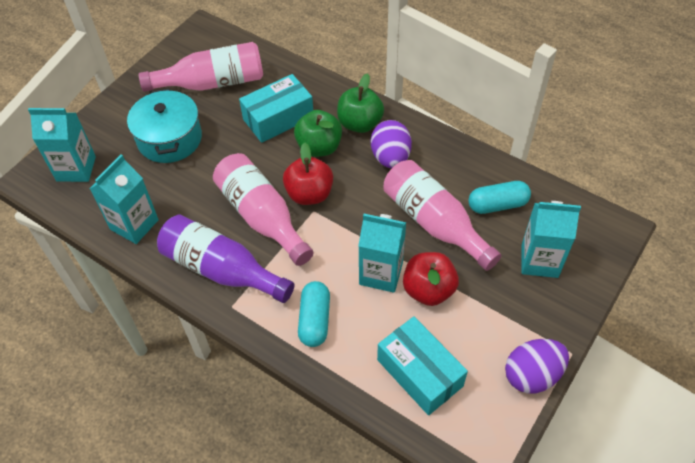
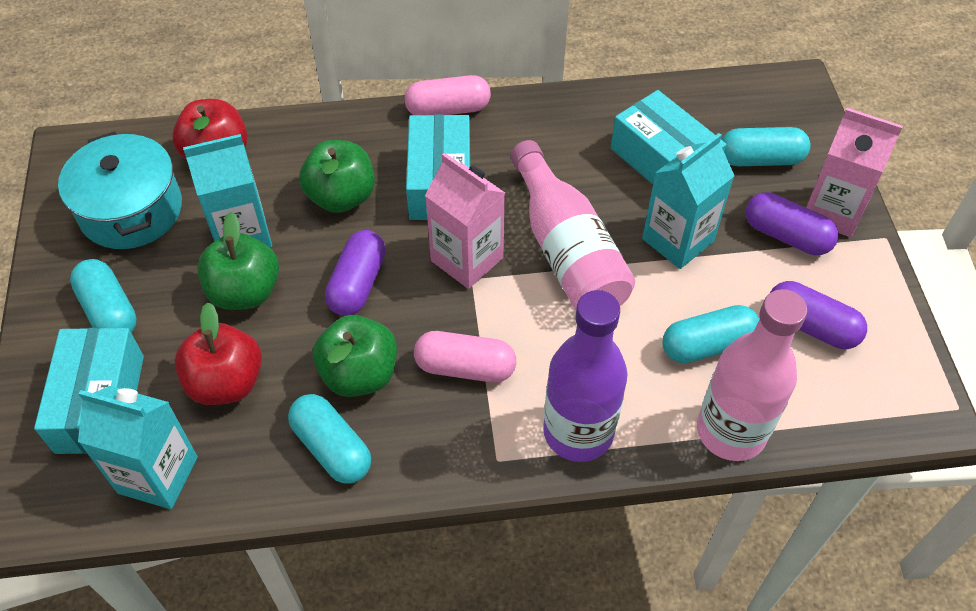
green apple: [294,110,342,157] [337,73,384,133] = 2 -> [197,212,279,310] [299,140,375,213] [313,315,397,397] = 3
pink bottle: [139,42,263,92] [213,153,314,266] [383,160,501,271] = 3 -> [510,140,635,311] [697,289,807,461] = 2
pink capsule: none = 0 -> [404,75,491,115] [414,331,516,383] = 2
pink carton: none = 0 -> [425,153,505,289] [806,108,903,237] = 2
purple capsule: none = 0 -> [325,230,386,316] [746,192,839,255] [770,281,867,349] = 3
purple egg: [371,120,412,168] [505,339,569,394] = 2 -> none = 0
turquoise box: [239,74,313,143] [377,316,468,415] = 2 -> [34,328,144,454] [406,115,470,220] [611,90,726,184] = 3
turquoise capsule: [298,281,330,347] [468,181,531,214] = 2 -> [70,259,137,333] [288,394,371,484] [663,305,759,363] [721,127,811,166] = 4
turquoise carton: [28,108,96,182] [90,154,159,244] [358,214,406,293] [521,201,581,278] = 4 -> [78,386,198,509] [183,134,272,248] [642,133,735,269] = 3

